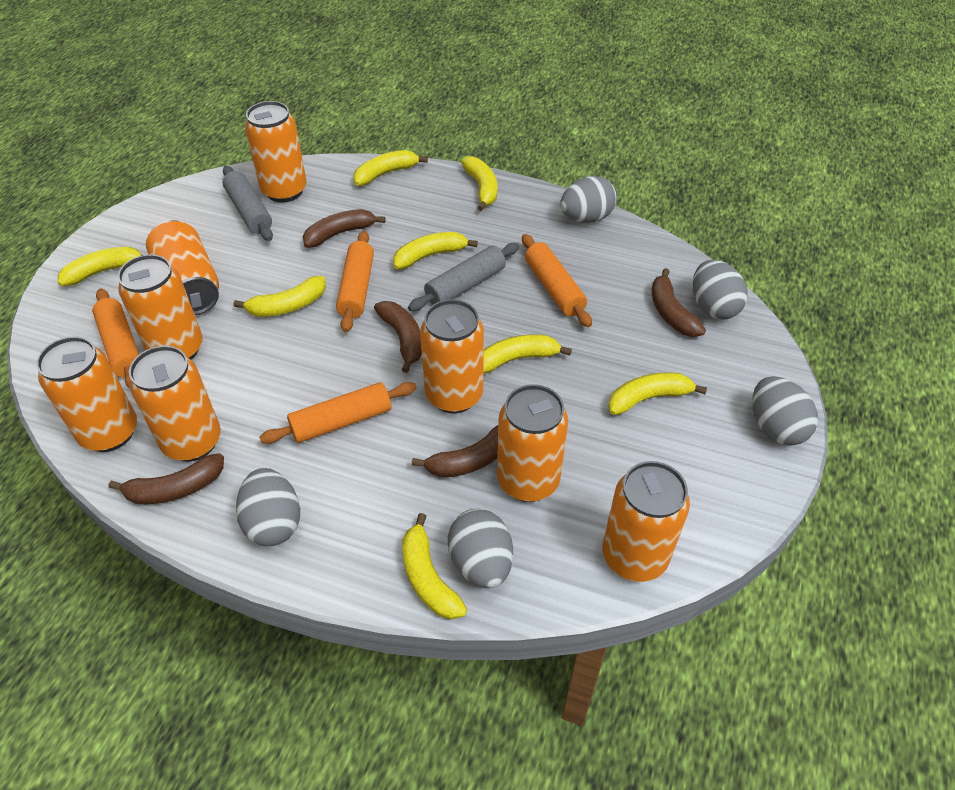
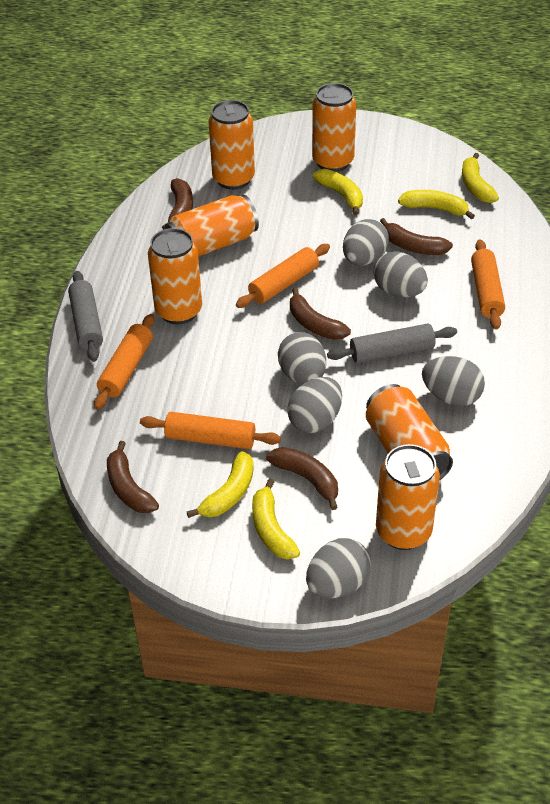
grey egg: [236,468,300,546] [448,509,513,588] [560,176,617,223] [693,260,748,320] [752,376,818,446] = 5 -> [278,332,326,384] [287,377,342,433] [306,538,371,598] [343,219,389,266] [374,251,428,297] [422,356,485,406] = 6
orange can: [36,336,137,452] [118,254,203,360] [129,346,221,462] [146,220,219,315] [245,101,307,203] [420,299,484,413] [497,384,568,502] [602,461,690,582] = 8 -> [148,228,202,325] [165,195,259,257] [209,100,255,190] [312,83,356,172] [366,384,453,481] [376,444,440,550] = 6
yellow banana: [58,247,142,286] [234,276,326,317] [353,150,428,186] [393,232,478,269] [402,513,467,619] [461,156,497,211] [483,334,572,374] [608,372,707,415] = 8 -> [187,451,254,518] [252,478,300,559] [313,169,363,215] [398,190,475,219] [462,153,499,203] = 5

